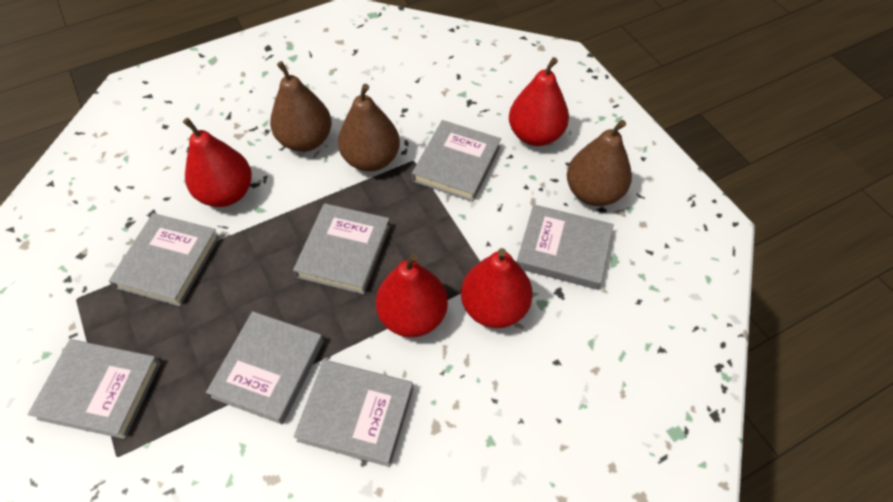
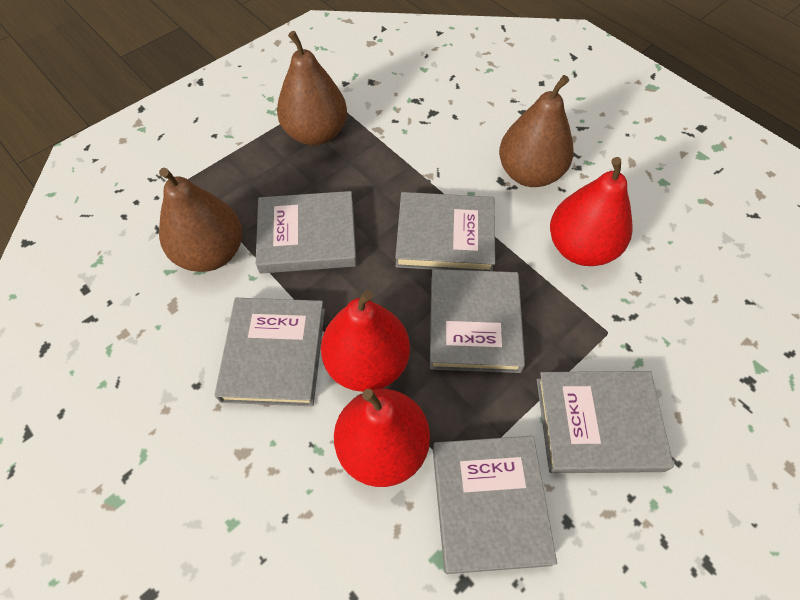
grey book: [28,339,161,439] [109,213,220,306] [206,311,324,424] [293,203,390,294] [294,360,414,467] [412,120,501,202] [517,204,614,290] = 7 -> [215,298,325,406] [256,191,357,274] [395,192,495,271] [430,269,525,373] [433,436,557,574] [537,371,674,473] = 6
red pear: [183,118,252,207] [376,253,448,337] [461,248,533,328] [509,57,569,146] = 4 -> [321,290,410,392] [334,389,430,487] [550,157,633,266] = 3

